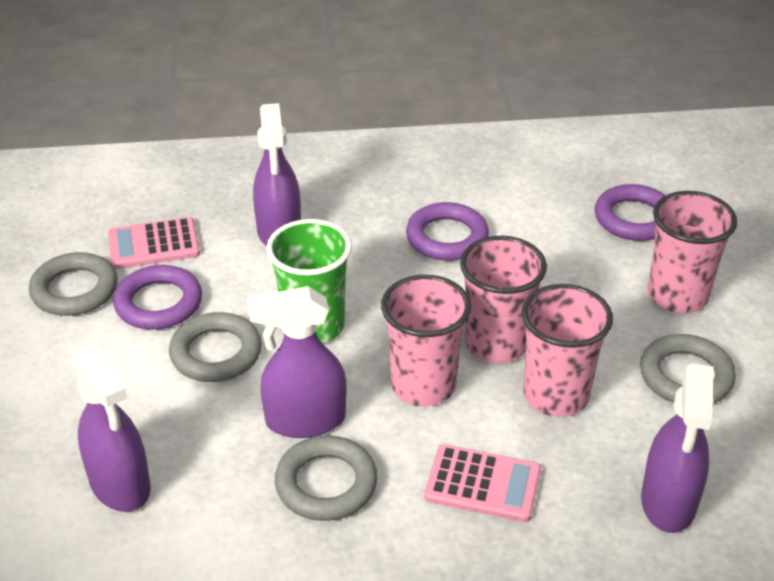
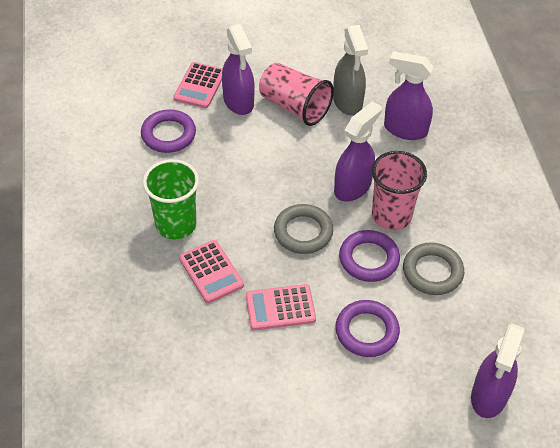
grey ring: [29,252,118,316] [169,312,262,382] [275,436,377,521] [640,334,736,404] = 4 -> [274,204,333,254] [403,242,464,295] = 2
grey spray bottle: none = 0 -> [333,25,368,116] = 1
pink calculator: [108,217,200,269] [424,444,541,522] = 2 -> [173,62,222,108] [179,240,244,303] [246,284,316,330] = 3
pink cup: [381,275,471,406] [460,236,547,363] [522,284,613,417] [648,191,737,313] = 4 -> [259,62,334,126] [372,151,427,230] = 2

